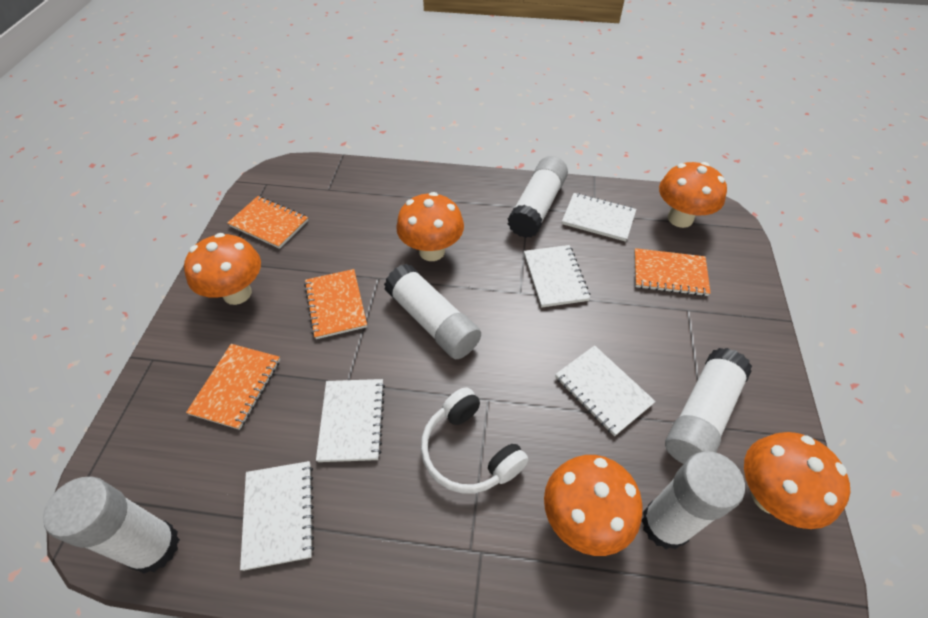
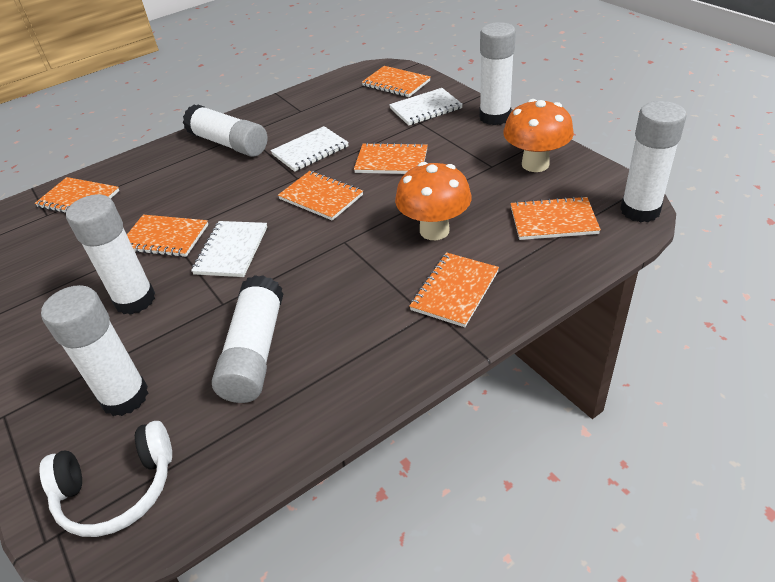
orange mushroom: [184,233,261,305] [396,192,464,261] [544,455,642,556] [659,162,727,228] [744,432,850,529] = 5 -> [395,162,472,240] [503,99,574,172] = 2
orange notebook: [186,344,280,430] [228,196,308,249] [304,269,367,339] [634,248,711,296] = 4 -> [35,177,119,213] [127,215,208,257] [278,171,363,221] [354,142,428,174] [362,66,430,97] [409,252,499,327] [511,196,601,240] = 7
white glue stick: [43,476,180,574] [384,264,481,359] [508,156,568,238] [642,451,745,549] [665,348,752,464] = 5 -> [41,285,148,416] [66,194,155,315] [183,104,267,157] [212,275,283,403] [479,22,516,125] [620,101,687,222] = 6
white notebook: [240,461,314,571] [316,379,385,462] [524,245,590,308] [555,345,656,436] [562,193,636,242] = 5 -> [191,221,267,277] [271,126,349,172] [389,88,463,126] = 3

